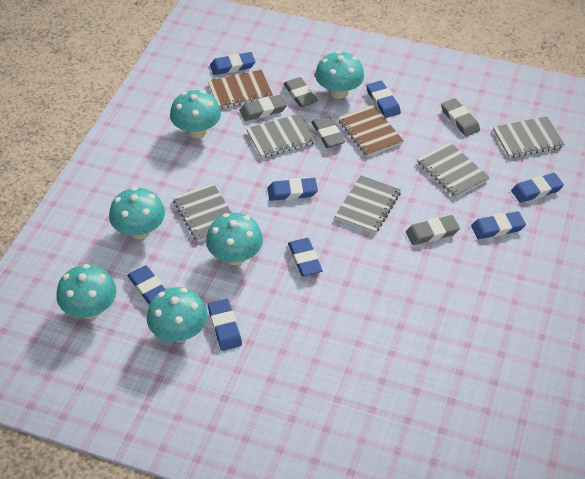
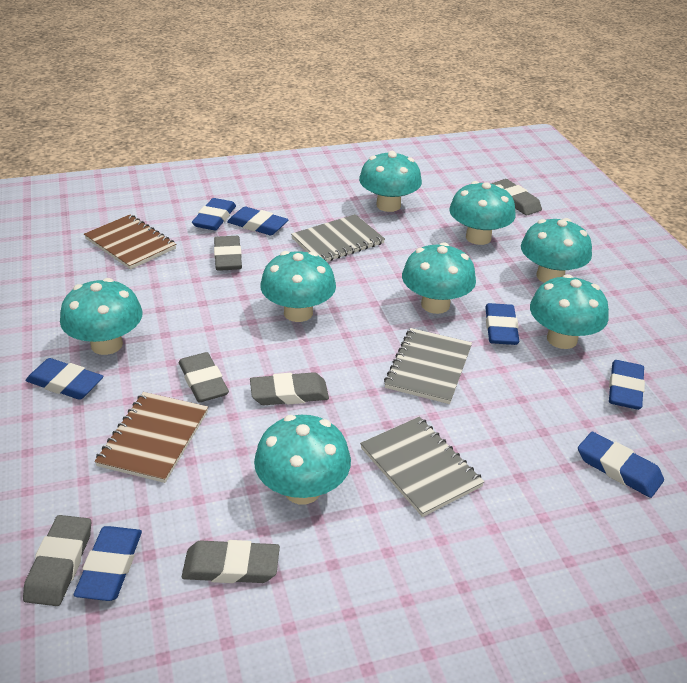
blue eraser: [127,266,166,305] [208,299,242,351] [210,52,255,75] [267,178,318,201] [288,238,323,276] [366,81,401,118] [471,211,526,239] [511,173,564,203] = 8 -> [25,358,104,400] [74,526,142,601] [192,198,236,231] [227,207,289,235] [485,303,519,345] [578,432,664,498] [609,360,645,410] = 7
grey eraser: [240,94,287,121] [284,77,318,107] [311,116,345,148] [406,215,460,245] [441,98,480,136] = 5 -> [23,515,91,606] [179,352,229,403] [182,540,280,583] [214,236,242,271] [250,372,329,405] [491,179,542,215] = 6
grey notebook: [173,183,232,242] [246,113,317,158] [335,175,401,234] [417,142,490,198] [493,116,565,158] = 5 -> [291,214,385,262] [360,416,484,517] [384,328,472,404] = 3
turquoise mushroom: [56,264,117,319] [109,187,165,239] [147,287,207,342] [170,90,221,138] [206,213,263,265] [315,51,364,99] = 6 -> [60,278,143,355] [254,415,351,504] [260,251,336,322] [359,151,422,212] [402,242,476,314] [449,181,516,245] [521,218,592,283] [530,274,609,349] = 8

